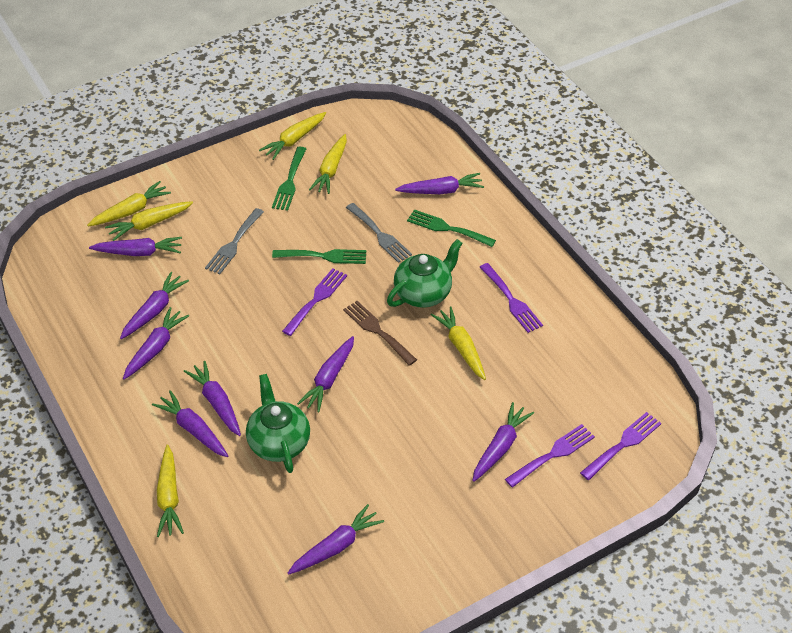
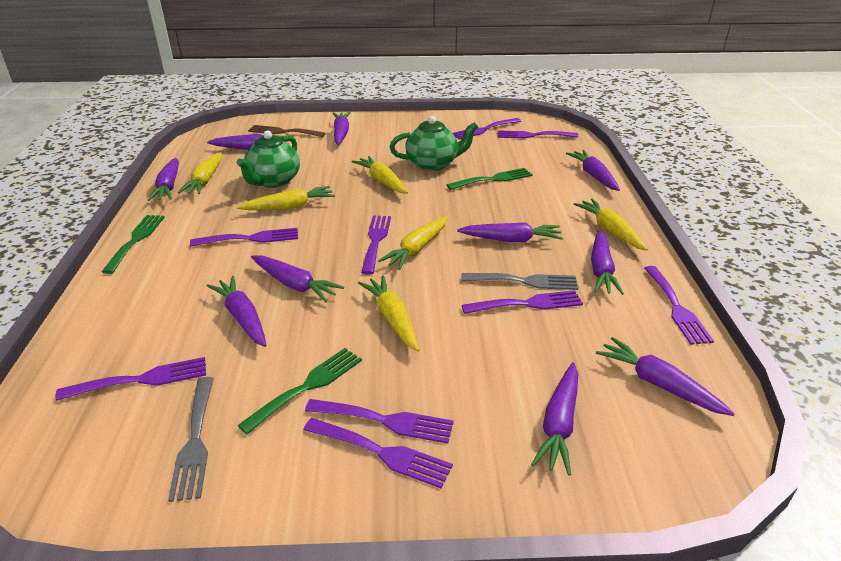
purple carrot: [89,237,182,256] [120,272,189,339] [123,307,189,380] [152,390,228,457] [184,361,241,436] [288,504,384,575] [297,336,354,412] [395,173,484,194] [472,402,534,482] = 9 -> [148,158,179,201] [207,134,289,150] [207,276,266,347] [251,255,344,302] [332,112,351,145] [457,222,563,242] [531,362,578,476] [566,150,620,191] [591,230,624,295] [596,337,735,416] = 10
purple fork: [282,268,347,336] [479,263,543,333] [505,424,595,487] [580,412,661,480] = 4 -> [55,357,206,401] [190,228,298,246] [303,418,453,489] [305,399,454,444] [361,215,391,275] [453,118,521,140] [462,290,583,314] [498,130,578,138] [644,266,714,345] = 9

